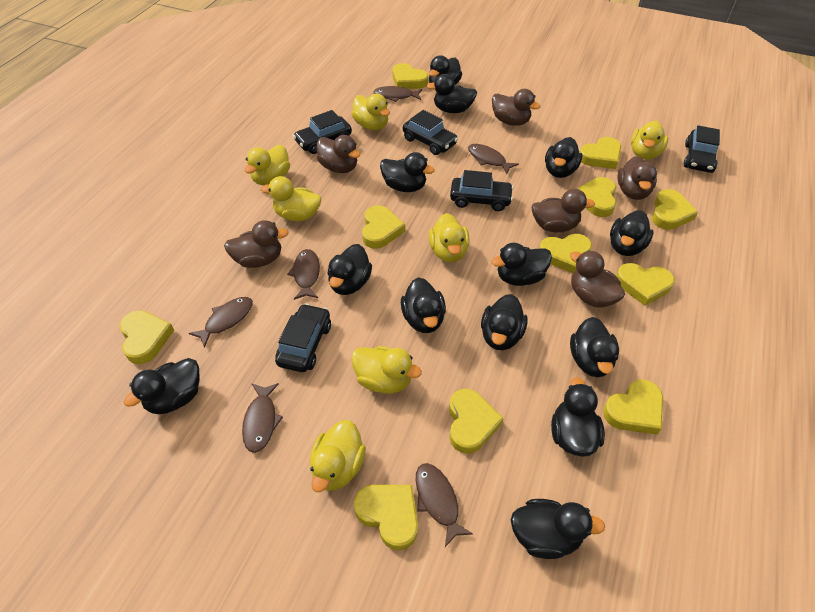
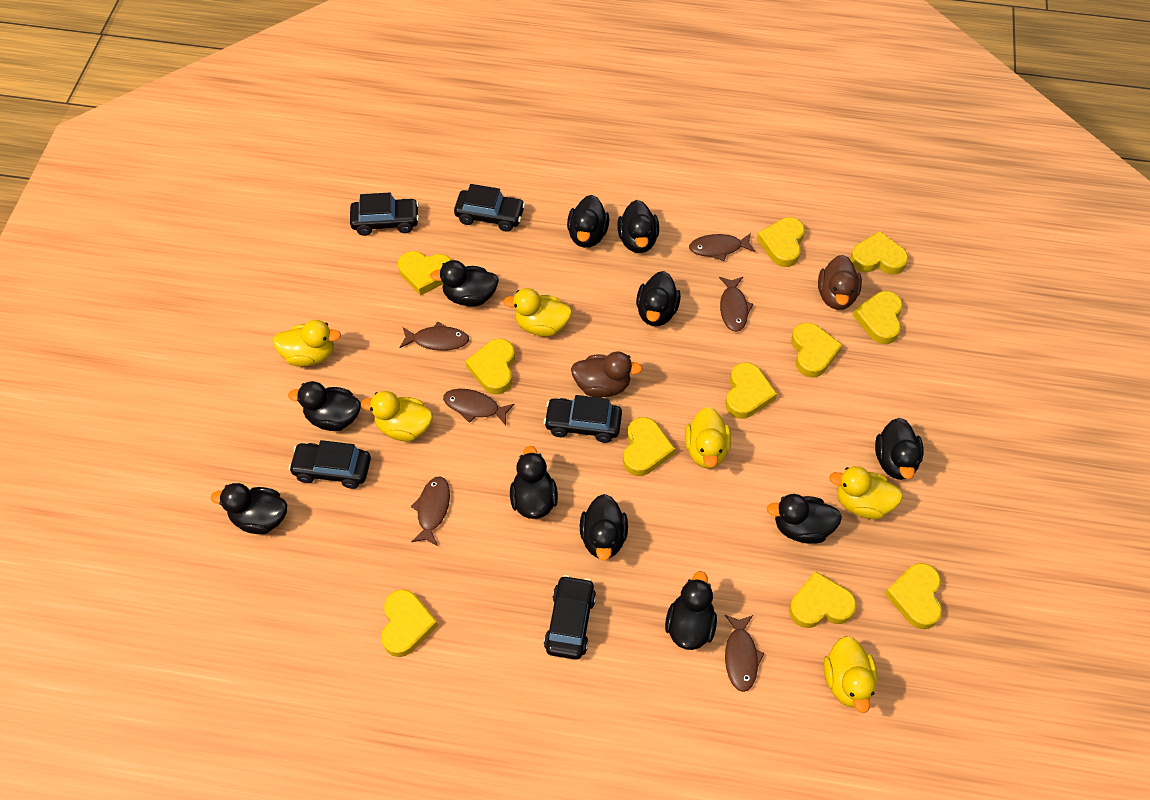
black duck: [124,358,200,414] [327,244,372,295] [380,152,435,192] [401,277,446,333] [427,74,477,113] [429,55,462,85] [481,294,528,350] [491,243,552,286] [511,499,605,559] [545,137,582,178] [551,377,605,457] [570,317,619,377] [610,210,653,256] = 13 -> [211,483,287,534] [288,381,361,431] [430,260,499,307] [510,446,558,519] [567,195,609,248] [580,494,628,561] [617,200,659,253] [636,271,681,326] [665,571,717,650] [767,494,842,544] [875,418,924,480] = 11
brown duck: [224,220,289,268] [317,135,361,173] [492,89,540,126] [532,189,595,232] [570,250,625,307] [617,156,657,200] = 6 -> [571,351,643,398] [818,255,862,310] = 2
yellow duck: [245,145,290,185] [261,176,321,221] [310,420,366,492] [351,346,422,394] [352,94,390,130] [429,213,470,263] [631,121,668,160] = 7 -> [272,320,341,367] [361,391,433,441] [503,288,572,337] [685,407,731,469] [823,636,877,713] [829,466,903,519] = 6

